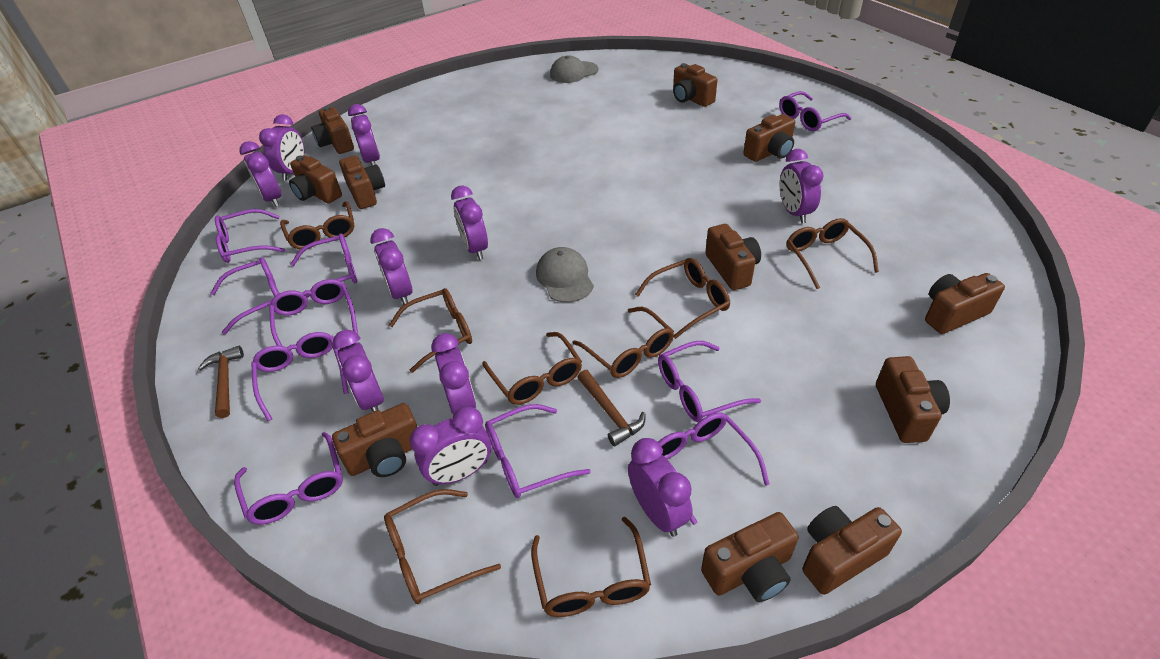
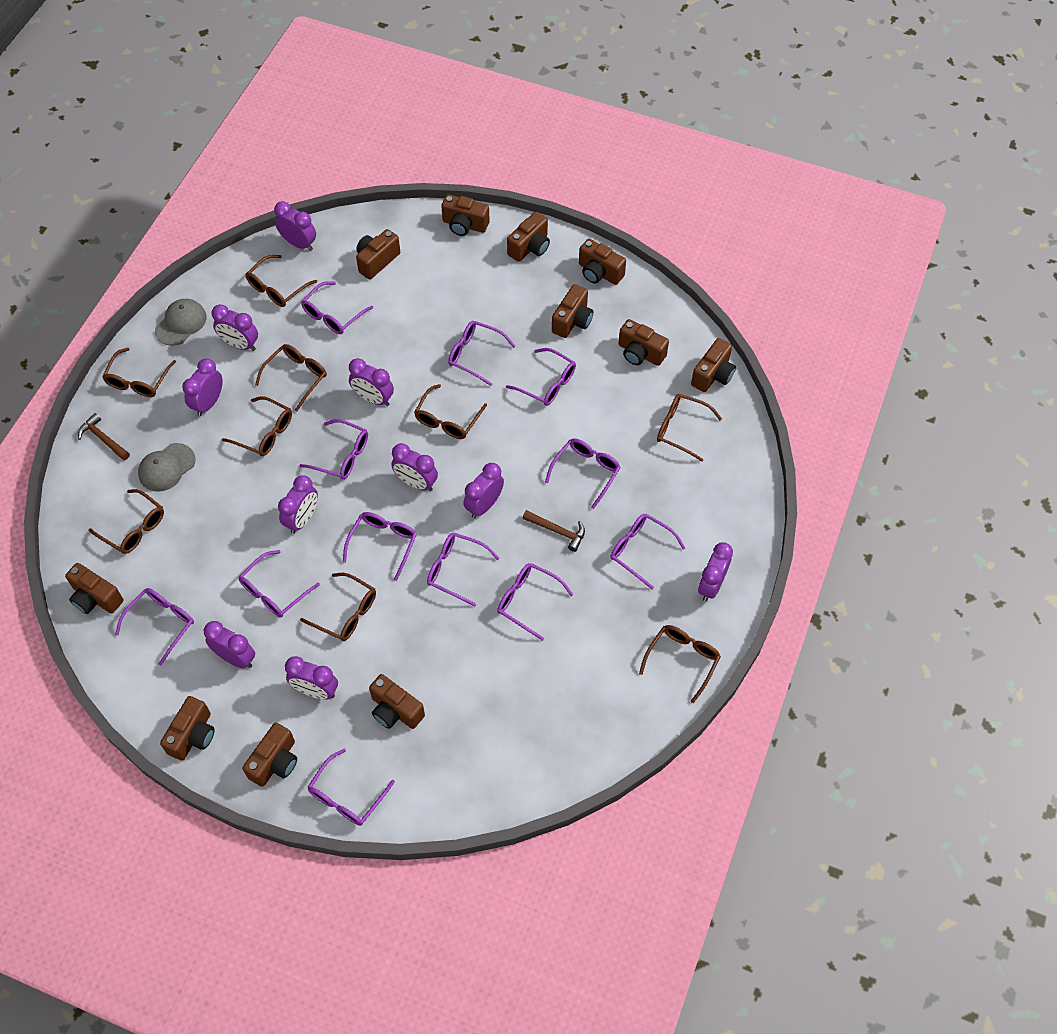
brown glasses: [280,201,354,249] [384,489,501,604] [389,288,472,373] [482,332,582,405] [531,517,651,617] [573,307,674,378] [635,258,730,339] [787,218,879,289] = 8 -> [89,489,164,554] [102,348,176,397] [222,396,292,456] [246,255,317,307] [255,344,327,411] [300,573,376,641] [414,384,487,439] [639,625,721,703] [657,394,722,462] = 9
purple glasses: [210,257,279,335] [215,209,285,263] [234,432,343,525] [251,332,349,421] [269,279,358,346] [291,233,357,298] [485,404,591,498] [658,341,761,422] [658,412,770,525] [779,91,851,131] = 10 -> [115,588,194,665] [239,550,320,617] [299,419,368,480] [301,281,373,334] [307,749,395,826] [343,512,417,581] [427,533,499,607] [448,321,515,386] [497,563,573,641] [506,348,576,406] [545,439,621,509] [610,514,685,589] = 12

